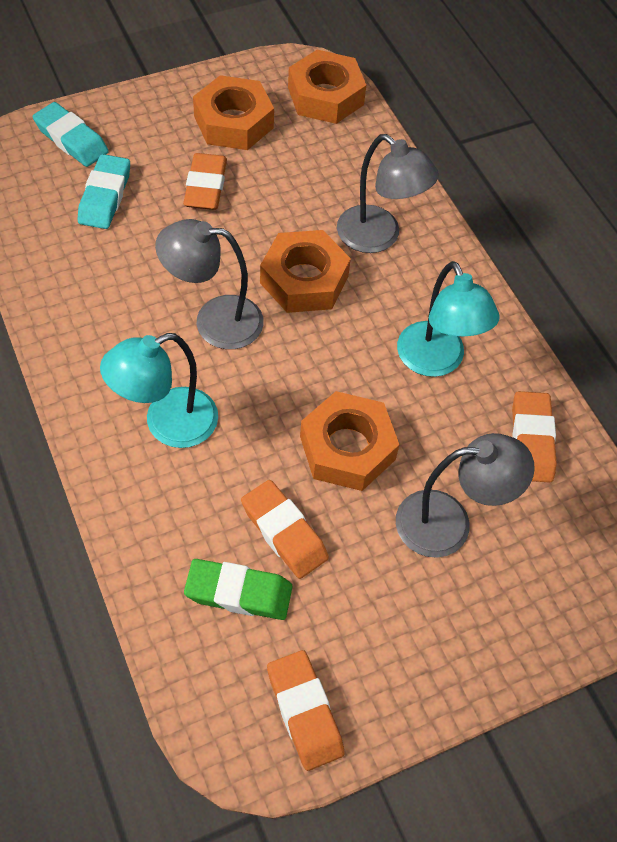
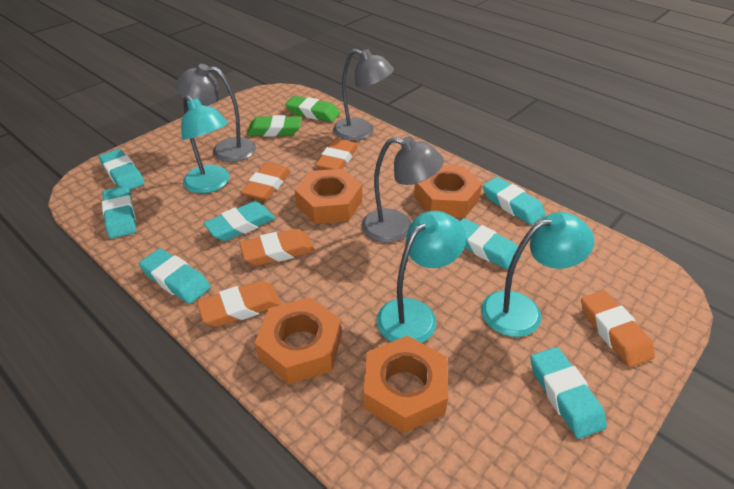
green eraser: [184,559,292,620] = 1 -> [247,115,301,137] [285,96,340,122] = 2
orange eraser: [183,153,227,210] [241,480,329,579] [267,650,344,771] [512,391,557,482] = 4 -> [197,281,281,327] [239,229,315,266] [241,163,290,201] [315,139,358,170] [581,290,655,367] = 5
turquoise eraser: [33,102,109,167] [78,154,130,229] = 2 -> [99,149,145,190] [102,186,136,239] [139,248,211,304] [203,201,275,241] [460,218,521,270] [483,177,546,225] [531,347,607,439] = 7
turquoise lamp: [100,333,218,448] [397,261,500,377] = 2 -> [181,95,230,193] [376,211,466,343] [481,212,594,337] = 3

